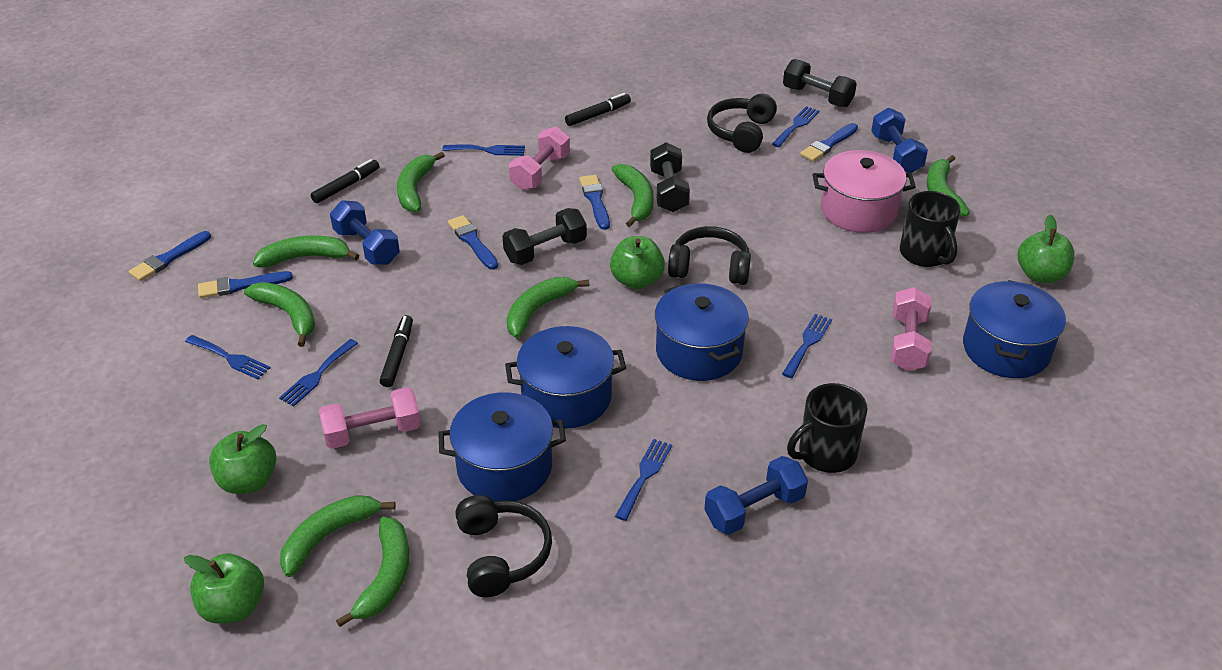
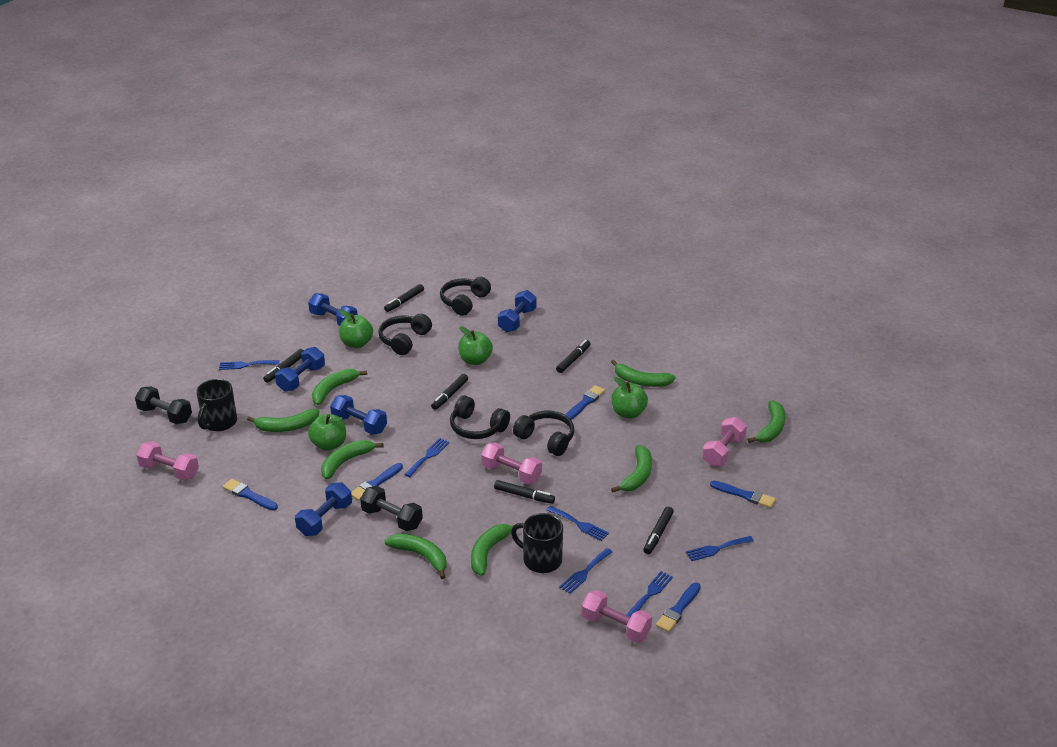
black dumbbell: [502,208,587,265] [650,143,690,212] [783,59,857,107] = 3 -> [135,386,192,424] [360,486,423,531] = 2
black headphones: [455,495,552,597] [668,226,751,285] [707,94,777,153] = 3 -> [378,314,432,355] [440,277,491,316] [450,395,510,439] [513,411,574,456] = 4
black marker: [310,159,379,203] [380,315,413,387] [565,93,631,126] = 3 -> [263,349,304,383] [384,284,424,312] [431,374,468,410] [494,480,555,504] [556,340,591,373] [643,507,674,554] = 6
blue dumbbell: [330,200,400,265] [705,456,808,535] [871,108,928,173] = 3 -> [275,347,325,392] [295,482,352,536] [308,293,358,326] [330,395,387,434] [498,290,536,332] = 5
blue pot: [438,392,566,502] [505,326,626,429] [655,283,749,381] [963,280,1066,378] = 4 -> none = 0
pink dumbbell: [319,387,421,449] [509,127,570,190] [891,287,932,371] = 3 -> [136,442,199,481] [481,442,542,484] [581,590,652,643] [702,417,747,466] = 4
pink pot: [812,150,916,233] = 1 -> none = 0

